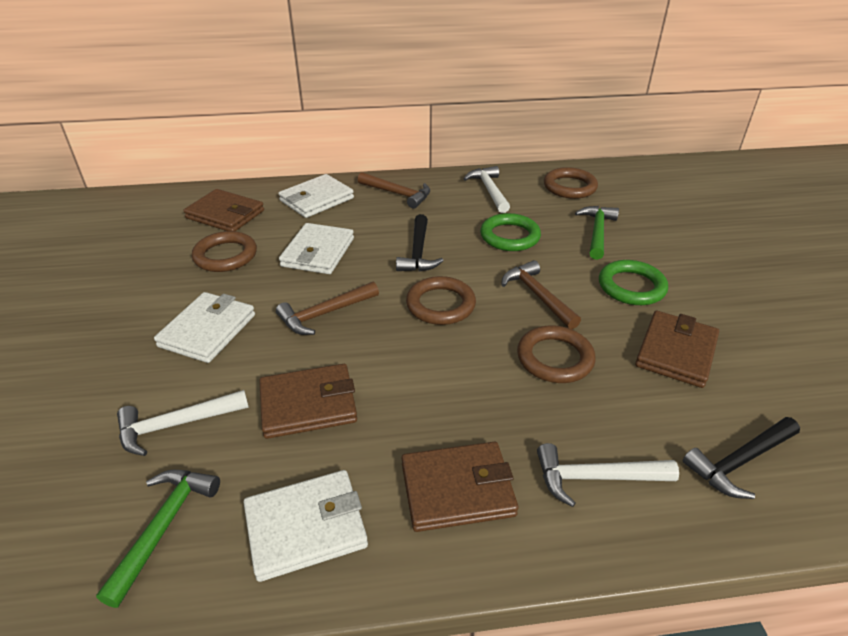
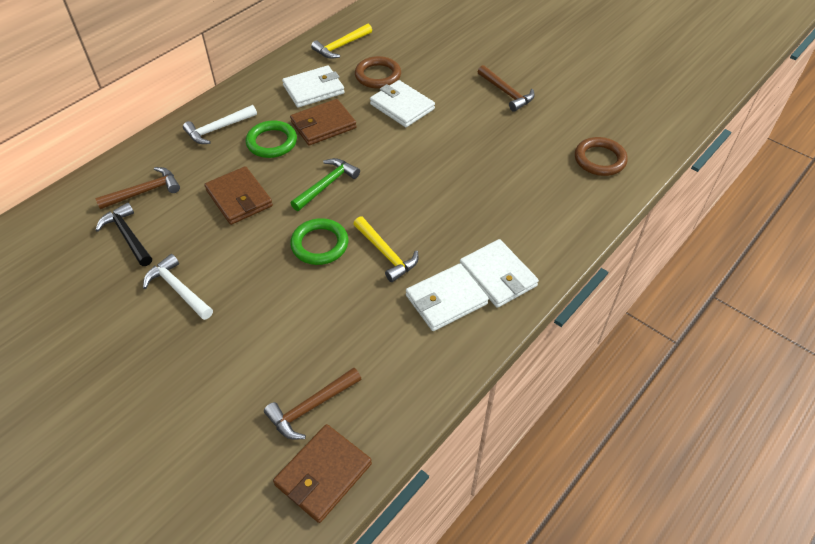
black hammer: [396,214,444,271] [683,417,800,499] = 2 -> [95,202,152,266] = 1
brown ring: [192,231,257,272] [406,276,476,325] [517,325,596,383] [544,167,598,199] = 4 -> [355,56,401,89] [575,137,628,176] = 2
brown wallet: [183,189,264,231] [259,364,357,439] [402,442,519,532] [635,311,719,388] = 4 -> [204,166,273,225] [273,424,372,523] [290,99,357,145] = 3
green hammer: [96,470,220,608] [575,206,619,260] = 2 -> [291,158,360,211] = 1
white hammer: [117,390,249,456] [463,166,510,213] [537,443,679,507] = 3 -> [143,254,213,320] [183,105,257,144] = 2
yellow hammer: none = 0 -> [311,24,372,59] [354,216,418,282] = 2

